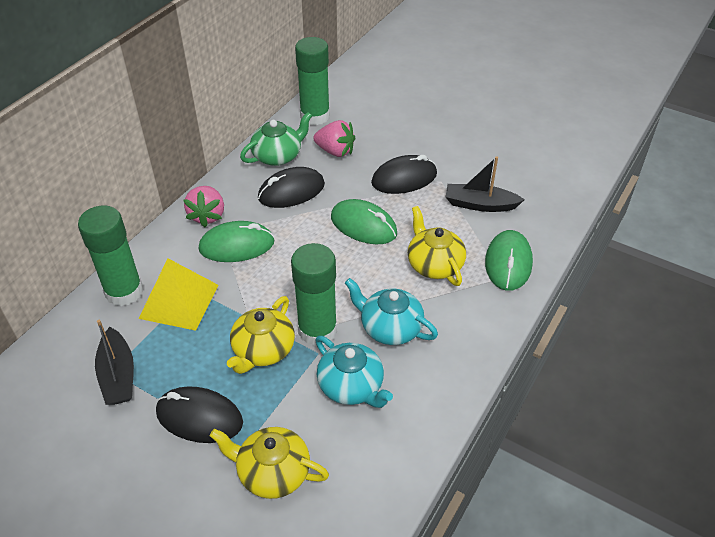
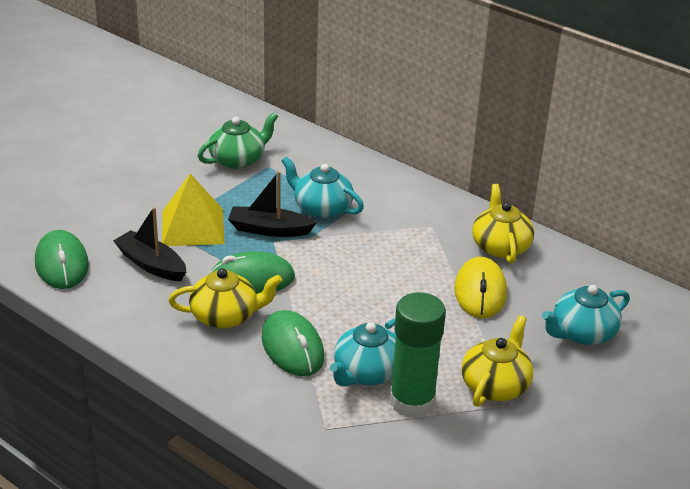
black mouse: [156,386,243,443] [258,167,325,208] [371,155,437,194] = 3 -> none = 0
green glue stick: [78,206,143,306] [291,243,337,346] [295,37,330,125] = 3 -> [390,292,446,418] = 1
pink strawberry: [184,186,224,227] [313,120,355,157] = 2 -> none = 0
turquoise teapot: [315,336,393,408] [345,278,438,345] = 2 -> [282,157,364,218] [330,319,396,387] [542,285,630,345] = 3
yellow mouse: none = 0 -> [454,257,507,318] = 1

